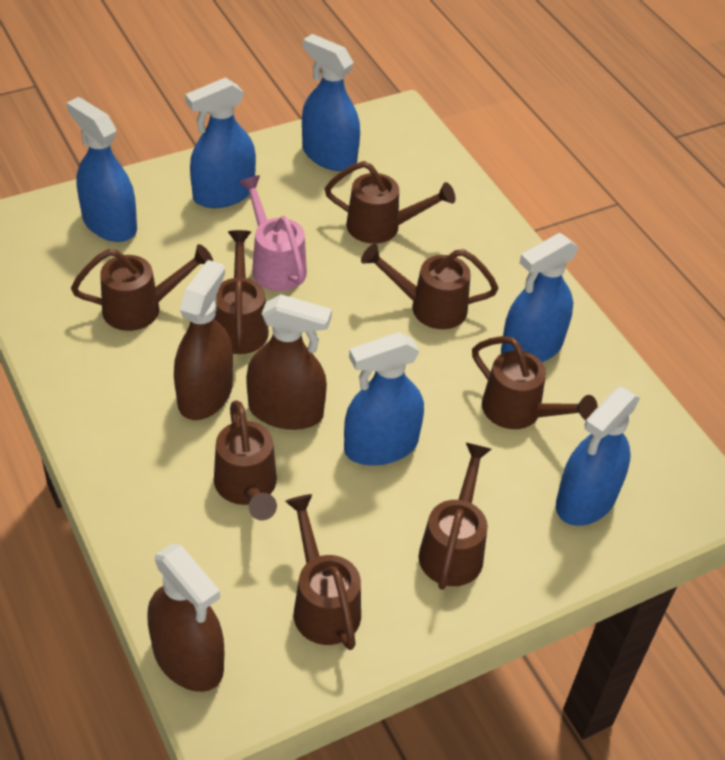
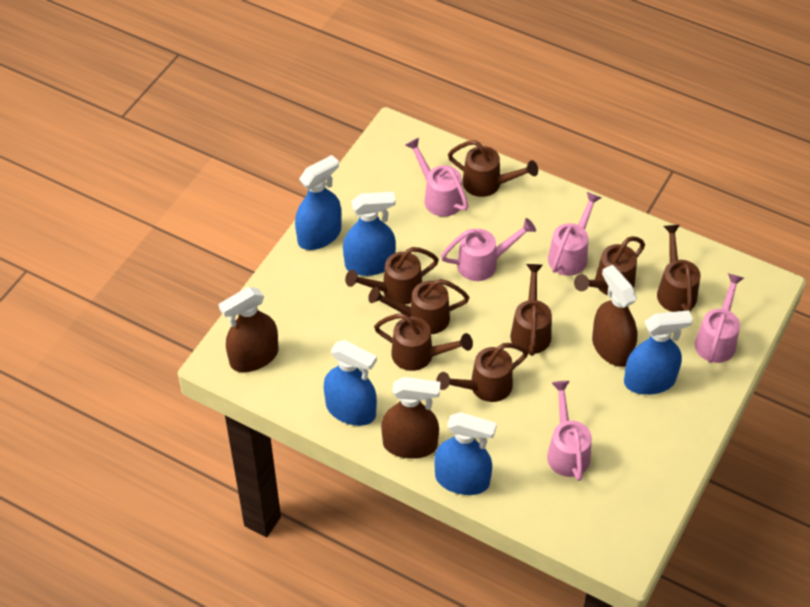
blue spray bottle: [66,97,137,242] [185,77,256,208] [302,34,360,171] [344,332,424,466] [501,233,579,362] [556,387,640,526] = 6 -> [295,155,342,250] [324,340,377,426] [343,192,396,276] [434,412,497,495] [624,310,693,395] = 5
pink watering can: [238,175,307,291] = 1 -> [405,138,469,217] [441,218,536,281] [547,381,592,481] [548,192,601,276] [695,273,744,363] = 5

